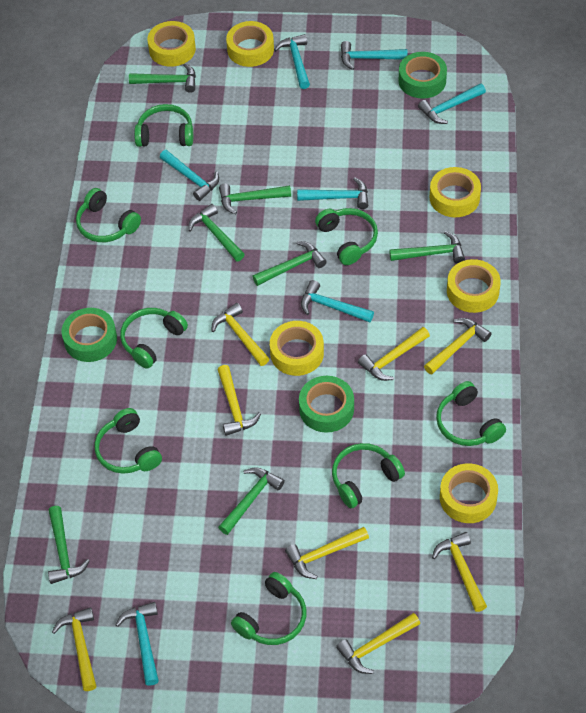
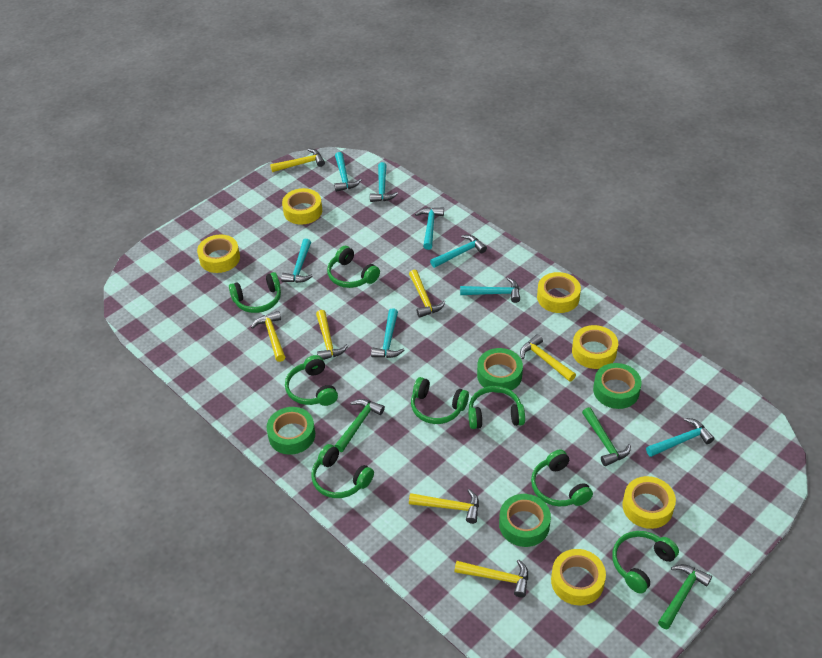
green hammer: [48,506,89,584] [129,63,196,93] [188,204,245,262] [218,467,285,535] [219,183,291,215] [252,241,327,286] [389,231,465,263] = 7 -> [334,399,385,452] [582,407,631,466] [658,564,712,630] = 3
green tape: [62,308,117,362] [299,376,354,433] [398,52,447,99] = 3 -> [267,407,315,455] [477,348,523,393] [499,494,551,547] [593,363,641,409] = 4
turquoise hammer: [115,602,159,686] [160,150,219,201] [274,34,310,89] [297,177,368,209] [301,280,374,323] [341,41,407,70] [418,83,486,124] = 7 -> [281,239,313,283] [334,152,361,192] [370,162,398,202] [371,308,404,358] [415,207,444,250] [430,235,487,268] [460,277,520,303] [646,418,714,457] = 8
yellow hammer: [52,607,97,691] [211,303,269,366] [218,365,261,436] [285,527,369,579] [336,613,420,674] [358,327,430,381] [424,318,491,374] [432,532,487,612] = 8 -> [251,311,285,362] [270,148,325,172] [316,310,348,360] [409,269,446,318] [409,489,479,524] [454,559,528,597] [520,334,576,382] = 7

